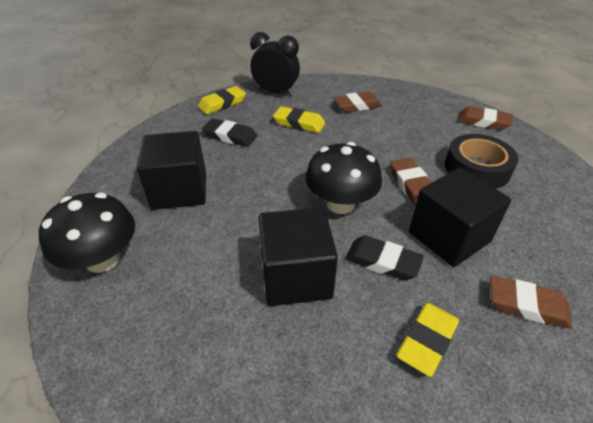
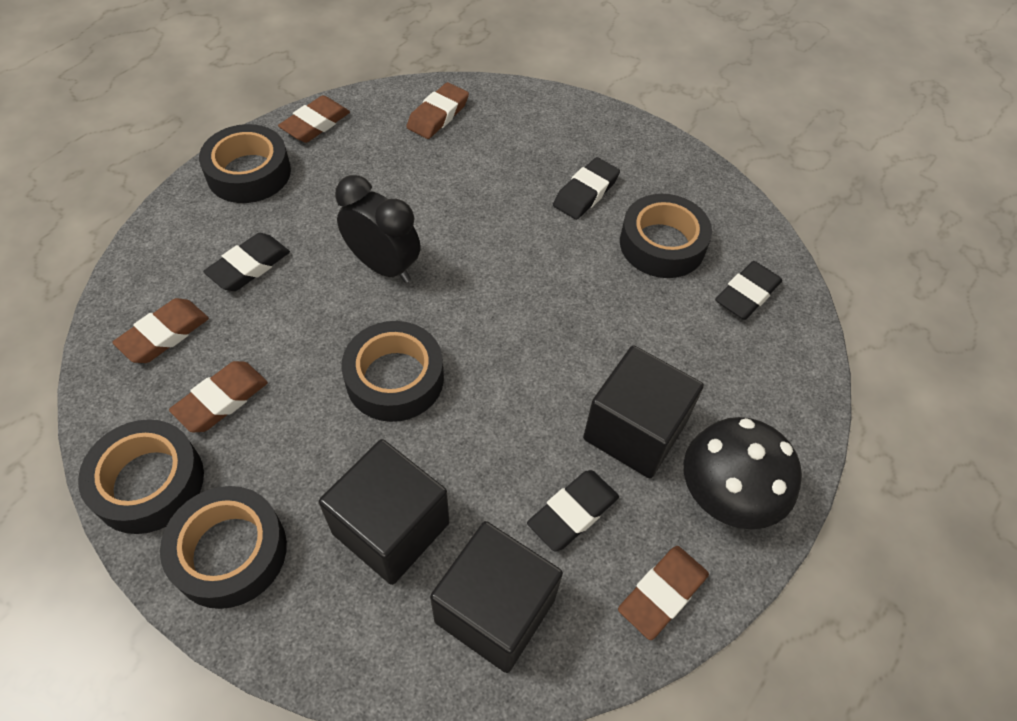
black eraser: [202,118,257,147] [345,236,424,281] = 2 -> [203,233,290,291] [527,470,619,552] [553,157,620,220] [715,261,782,320] = 4
black mushroom: [39,192,135,273] [305,142,382,214] = 2 -> [684,417,802,529] = 1
black tape: [445,134,518,189] = 1 -> [78,419,204,534] [160,486,287,609] [199,124,291,203] [341,321,444,422] [620,194,712,278] = 5
brown eraser: [333,92,382,113] [390,158,431,205] [457,106,513,130] [491,276,573,329] = 4 -> [112,298,209,363] [169,361,268,432] [278,95,350,143] [406,82,469,139] [618,546,709,640] = 5
yellow eraser: [198,86,246,114] [273,106,325,133] [396,303,459,377] = 3 -> none = 0

